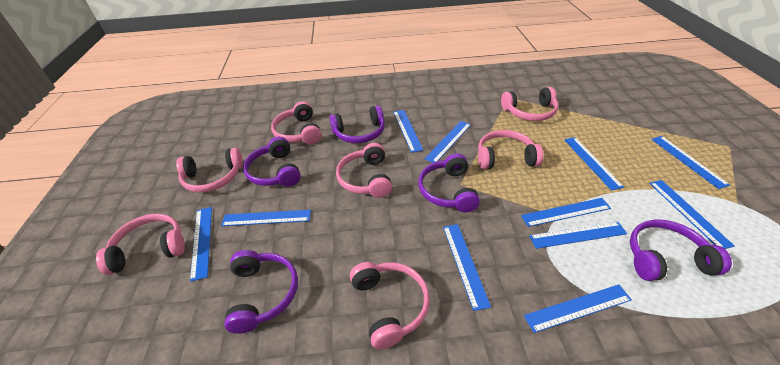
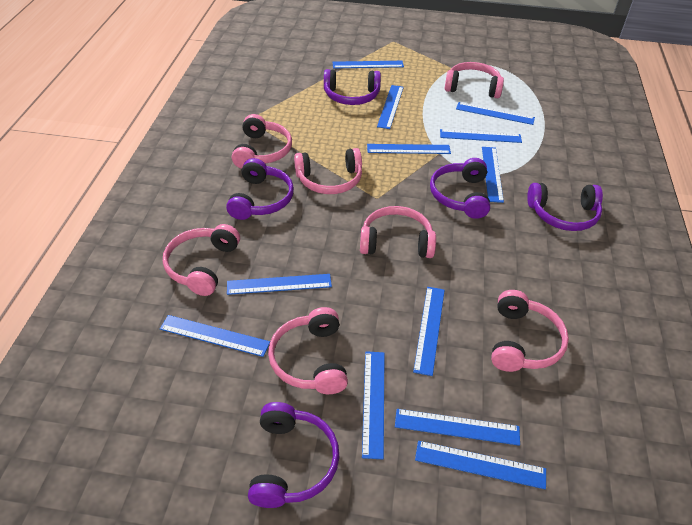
blue ruler: [190,207,212,282] [221,210,311,226] [393,110,423,153] [424,121,471,163] [443,224,491,311] [521,198,611,227] [524,284,632,333] [529,222,627,249] [564,137,624,191] [649,180,735,249] [651,136,730,189] = 11 -> [160,315,270,357] [227,274,332,295] [332,61,404,68] [362,351,385,459] [367,144,451,154] [377,85,404,129] [395,409,520,446] [413,287,445,376] [415,441,546,490] [440,129,522,143] [456,102,535,125] [482,147,504,203] = 12

